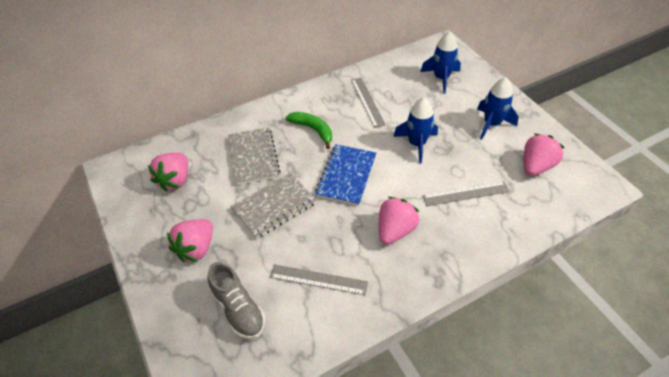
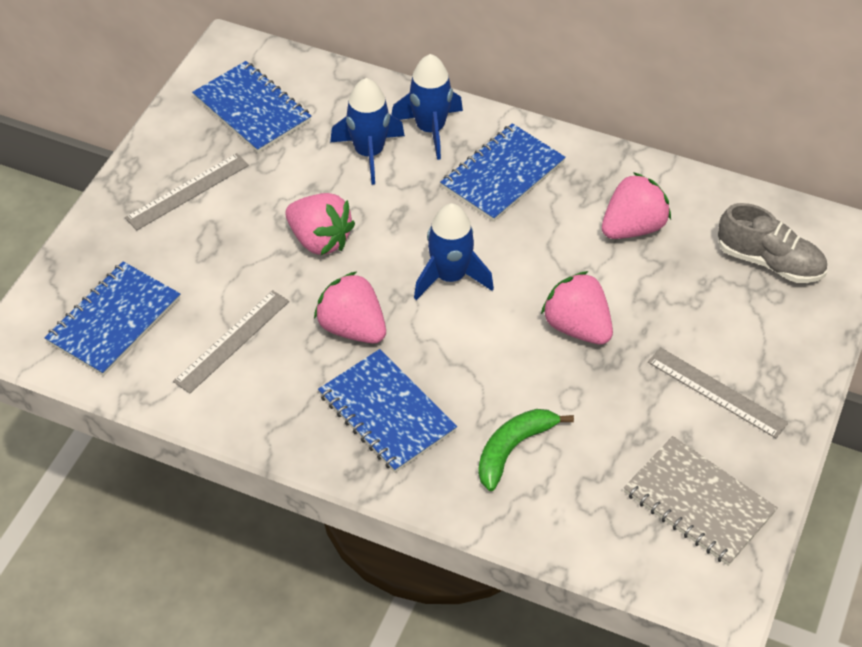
blue notebook: [315,144,376,206] = 1 -> [44,261,180,376] [192,61,312,153] [318,349,457,473] [440,123,566,222] = 4
grey notebook: [228,127,281,185] [231,173,317,239] = 2 -> [624,436,778,566] = 1

